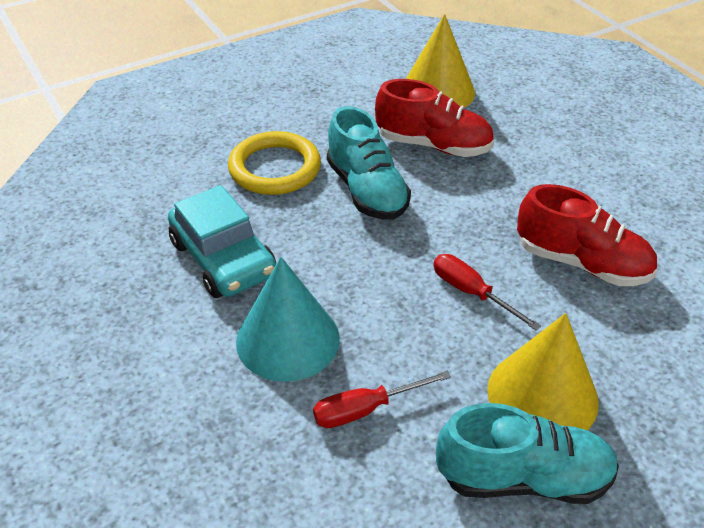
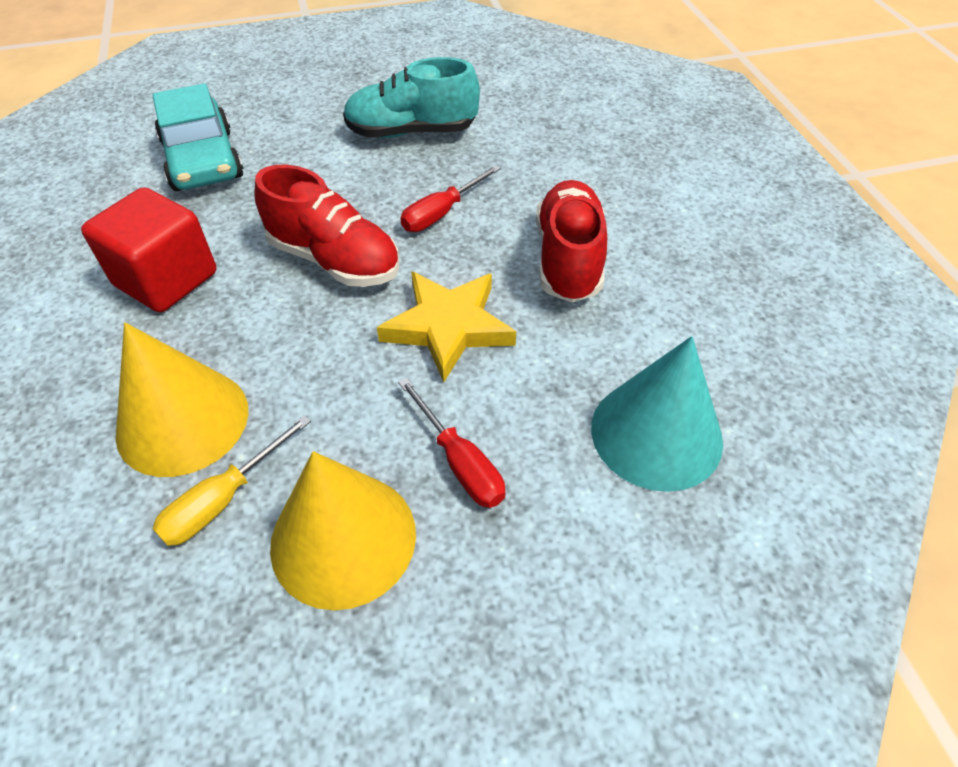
red cube: none = 0 -> [81,187,216,312] = 1
turquoise shoe: [327,106,411,220] [436,403,619,504] = 2 -> [343,57,480,138] = 1
yellow ring: [228,131,321,195] = 1 -> none = 0
yellow screwdriver: none = 0 -> [153,415,311,546] = 1
yellow star: none = 0 -> [377,271,516,382] = 1

